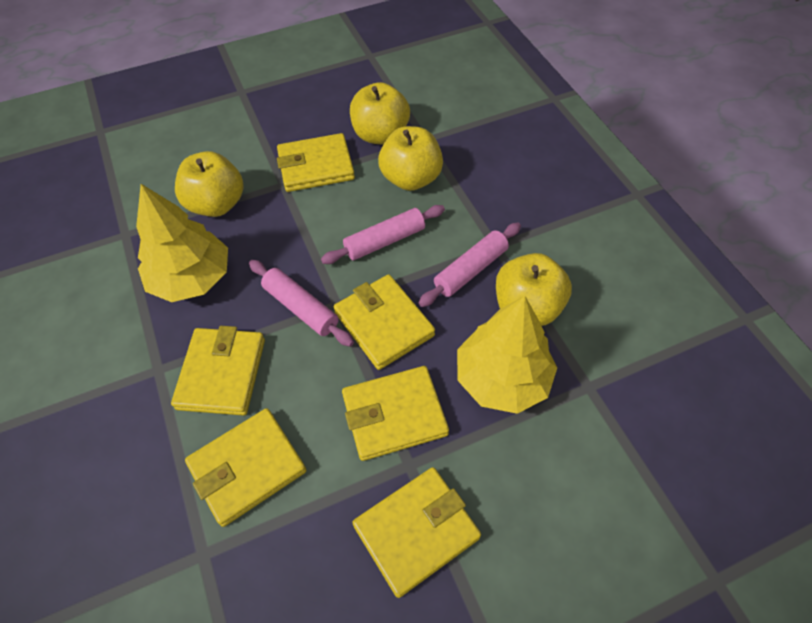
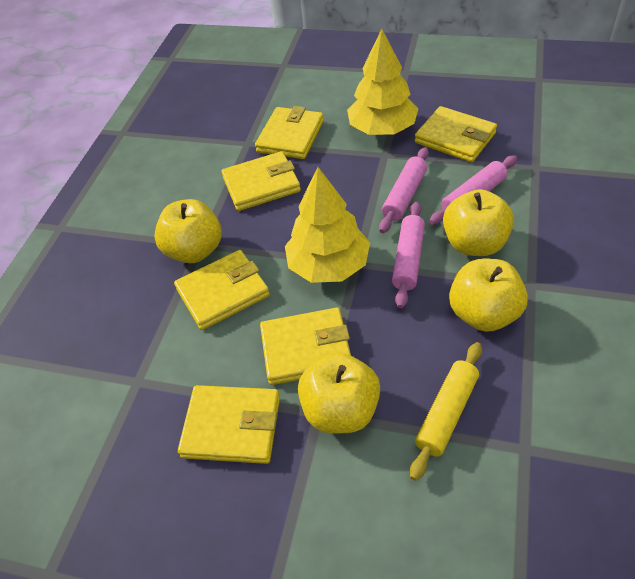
yellow rolling pin: none = 0 -> [410,342,482,481] = 1

